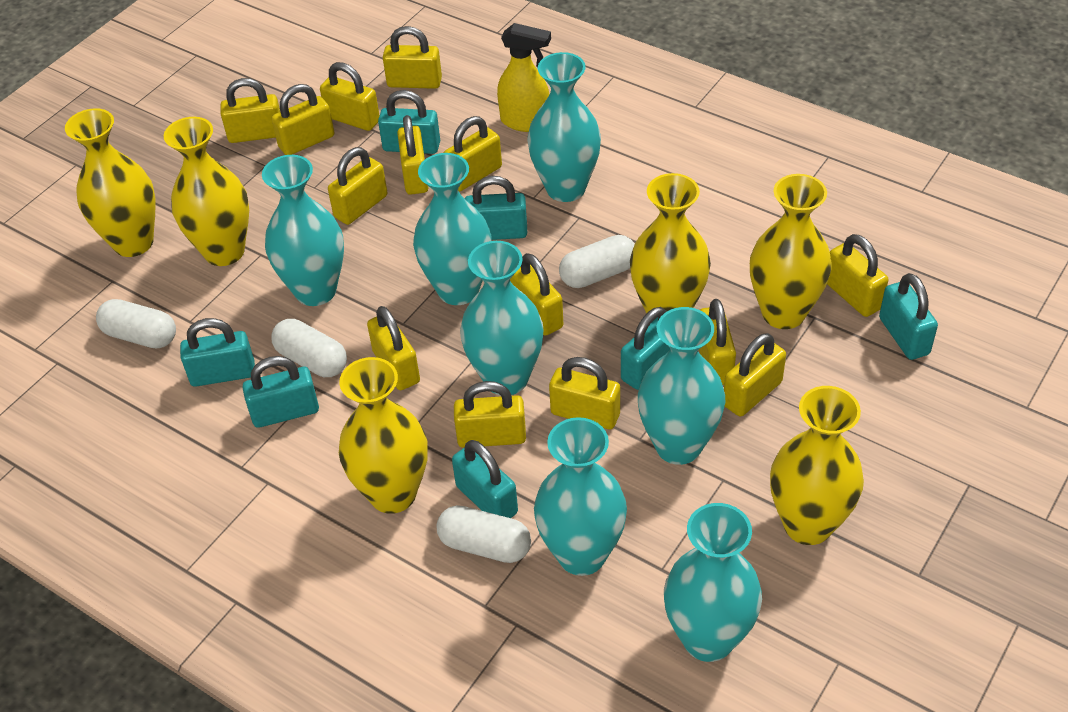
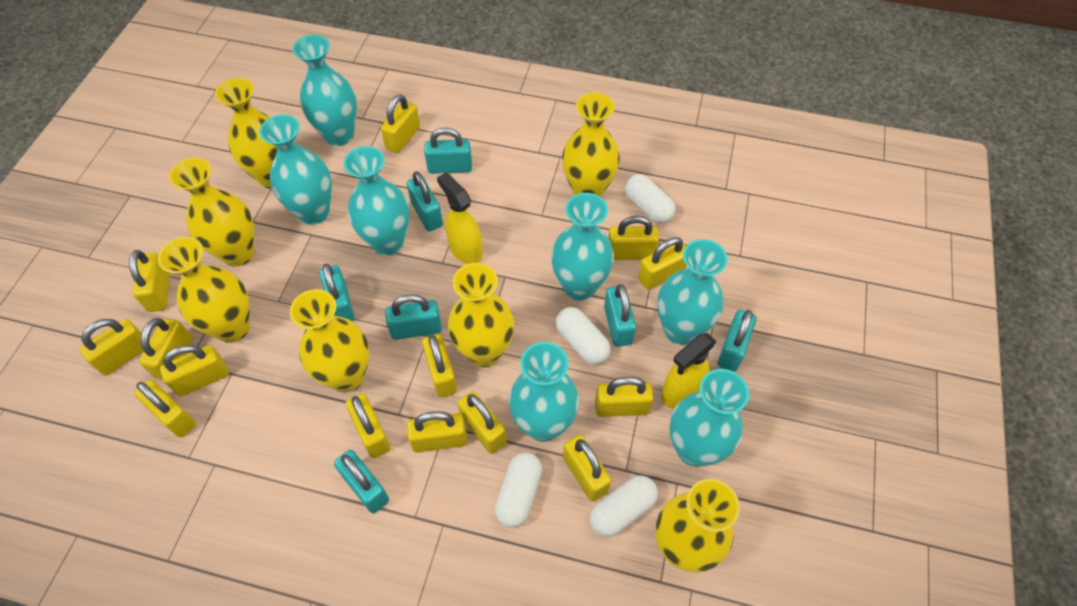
yellow spray bottle: [497,23,551,132] = 1 -> [437,172,483,264] [661,333,717,409] = 2
yellow vase: [65,108,156,257] [164,117,249,266] [339,357,428,514] [630,173,711,314] [750,174,832,329] [770,386,864,545] = 6 -> [158,237,250,343] [169,157,255,267] [215,78,277,189] [290,289,369,392] [448,263,514,367] [562,92,620,197] [656,479,740,573] = 7

